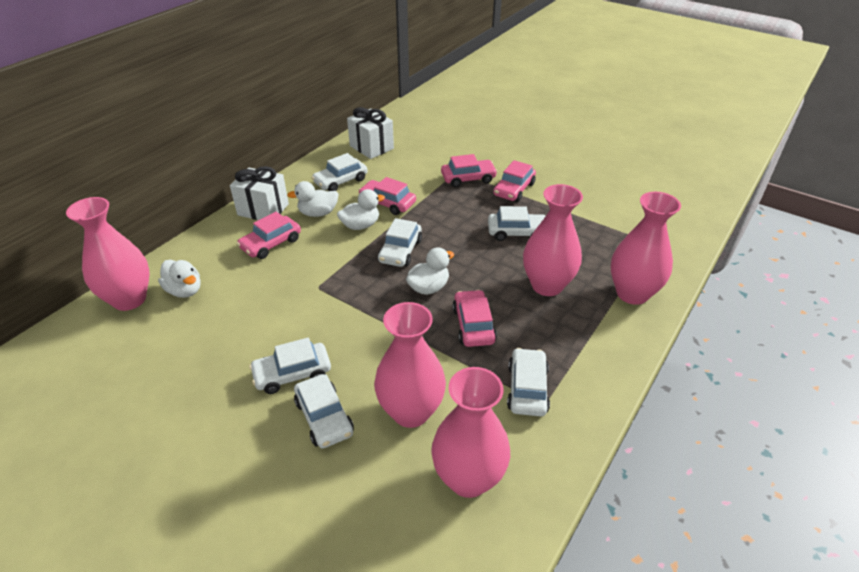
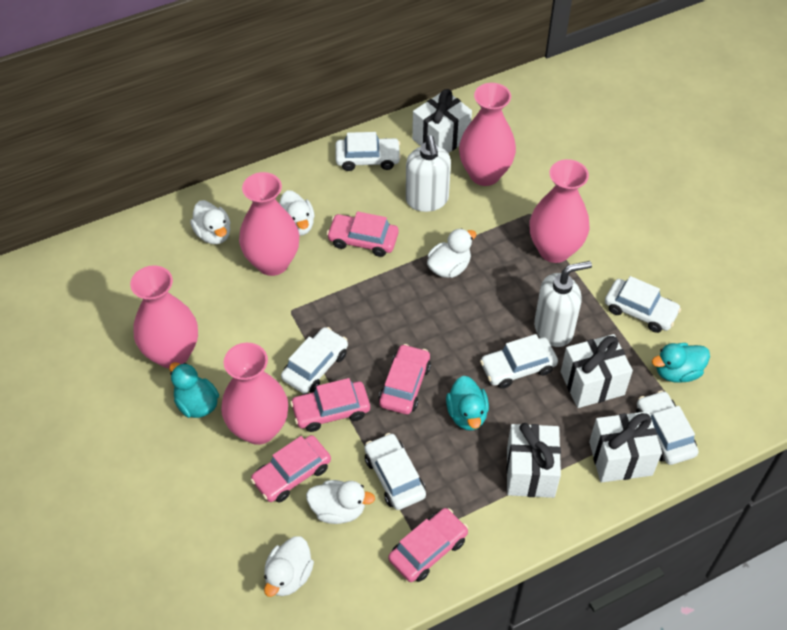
turquoise duck: none = 0 -> [169,362,219,418] [446,376,489,431] [652,343,710,383] = 3
white duck: [158,260,201,298] [287,181,338,217] [337,189,385,230] [406,247,454,295] = 4 -> [190,200,231,244] [264,536,314,597] [279,190,315,236] [306,480,375,524] [427,228,476,278] = 5
white gift: [230,166,289,220] [347,107,394,159] = 2 -> [412,89,472,153] [506,423,561,498] [561,334,633,408] [589,411,662,483] = 4
white soap dispenser: none = 0 -> [406,136,451,212] [534,261,592,347] = 2

